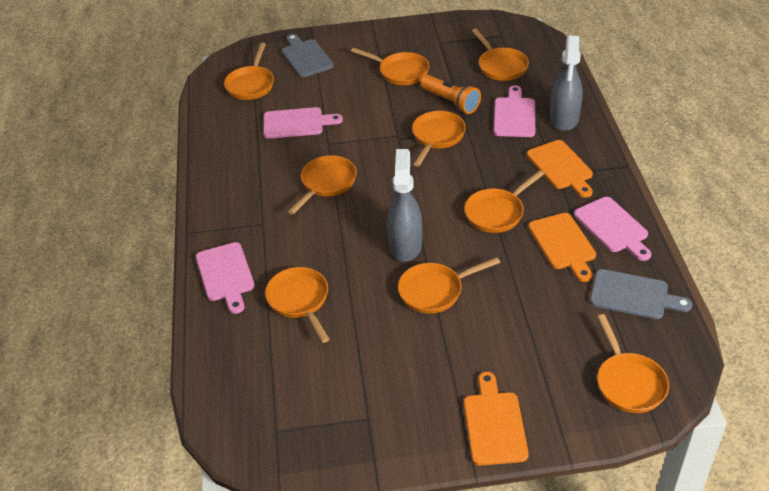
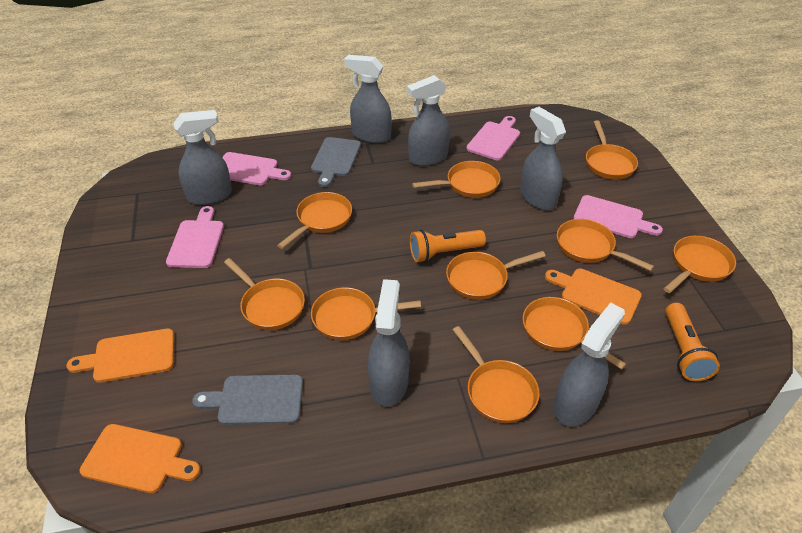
grey spray bottle: [387,149,422,262] [550,36,583,131] = 2 -> [173,110,232,205] [344,55,392,143] [368,279,409,407] [407,75,450,166] [520,107,566,210] [553,303,625,427] = 6
orange flashlight: [420,75,481,114] = 1 -> [410,230,486,263] [665,303,720,381] = 2
orange pan: [224,43,274,100] [265,267,330,343] [288,155,357,215] [351,48,429,85] [398,257,500,314] [412,111,466,167] [464,170,544,233] [472,29,529,81] [597,314,669,413] = 9 -> [224,258,305,330] [277,192,352,249] [311,287,421,340] [412,161,500,198] [446,251,545,300] [453,326,540,423] [522,297,626,370] [557,219,654,271] [586,120,638,179] [664,236,736,293] = 10

